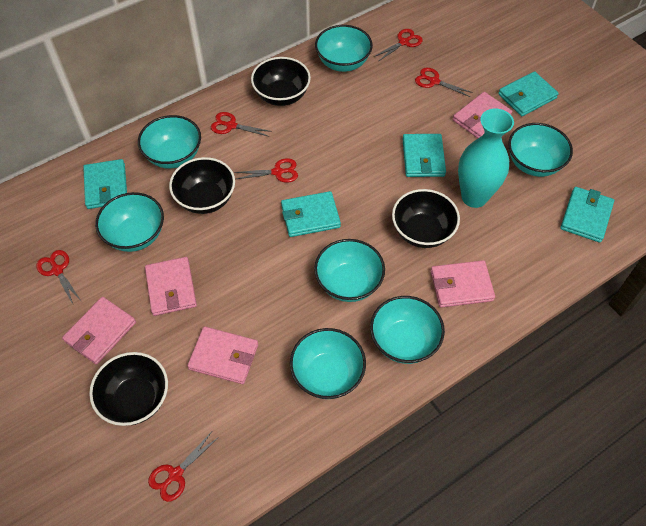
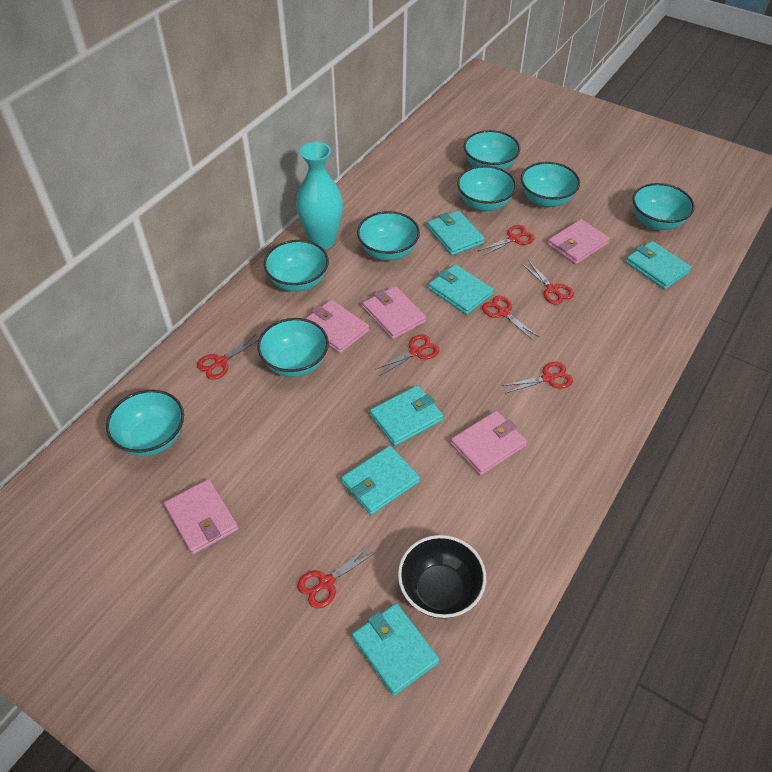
black bowl: [89,352,168,426] [169,157,235,214] [251,57,311,106] [392,189,460,248] = 4 -> [398,535,486,619] = 1
red scissors: [36,250,82,304] [148,433,219,502] [211,112,272,136] [234,158,298,183] [374,29,423,61] [415,68,473,97] = 6 -> [197,335,259,380] [297,545,376,609] [374,334,440,376] [478,225,535,256] [482,296,539,341] [502,362,573,393] [522,260,574,305] = 7
turquoise bowl: [95,192,164,252] [138,115,201,169] [290,328,366,399] [314,239,385,302] [315,25,373,72] [370,296,445,364] [508,123,573,177] = 7 -> [106,390,184,456] [257,318,329,377] [264,240,329,292] [357,211,420,261] [457,165,517,212] [464,130,520,170] [521,162,580,208] [632,183,695,230] = 8
turquoise wallet: [83,159,127,209] [281,191,341,237] [403,134,446,177] [498,71,559,116] [560,187,614,243] = 5 -> [341,446,420,515] [352,603,439,696] [370,385,443,446] [427,211,484,256] [429,264,494,315] [626,241,691,289] = 6

